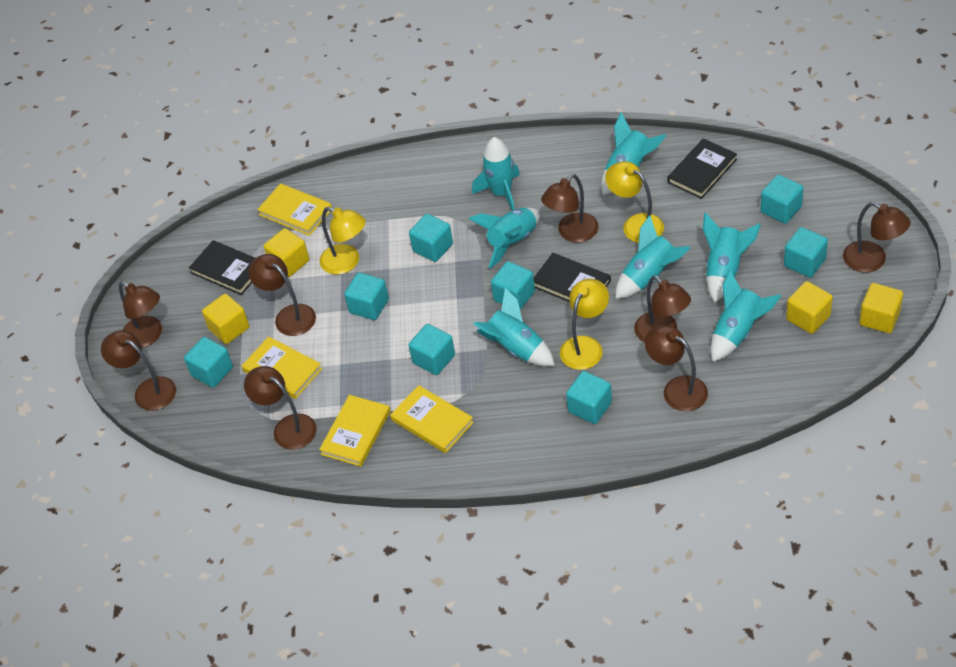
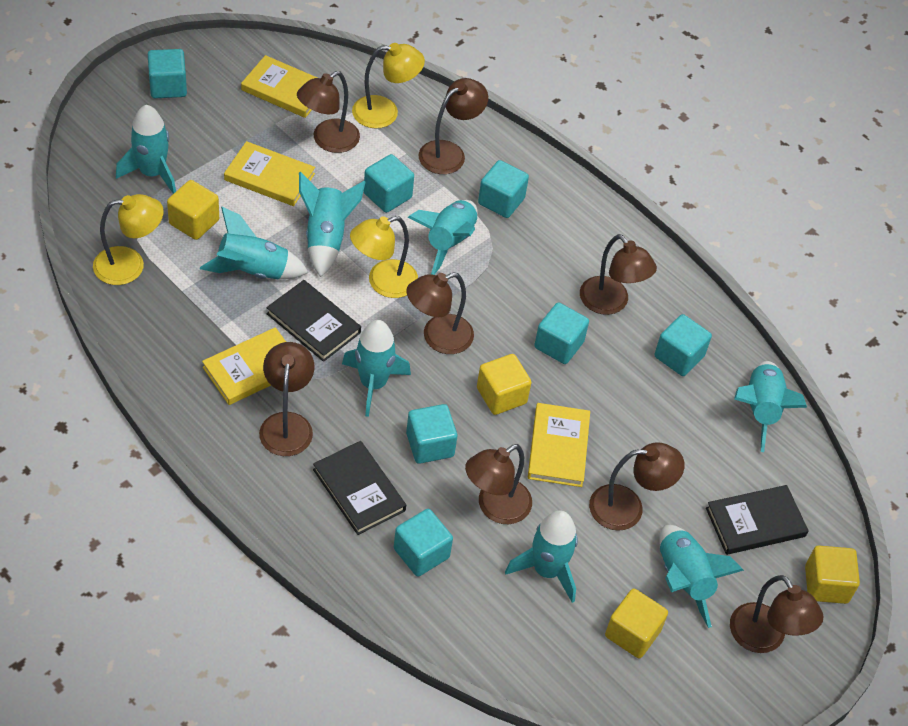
turquoise cube: [184,337,233,388] [344,272,389,320] [409,214,453,262] [409,324,455,375] [491,261,535,310] [566,371,612,424] [760,174,803,224] [784,227,828,277] = 8 -> [148,49,187,98] [364,154,414,213] [394,509,453,577] [406,404,457,464] [478,160,529,218] [534,302,589,364] [655,314,712,376] = 7
turquoise rocket: [469,208,540,268] [472,137,520,211] [473,288,555,366] [601,112,666,195] [615,215,691,299] [703,213,761,303] [711,270,781,362] = 7 -> [116,105,176,194] [200,207,309,280] [299,172,365,277] [342,320,411,417] [408,200,477,275] [505,511,578,603] [659,525,744,628] [734,361,807,452] = 8

